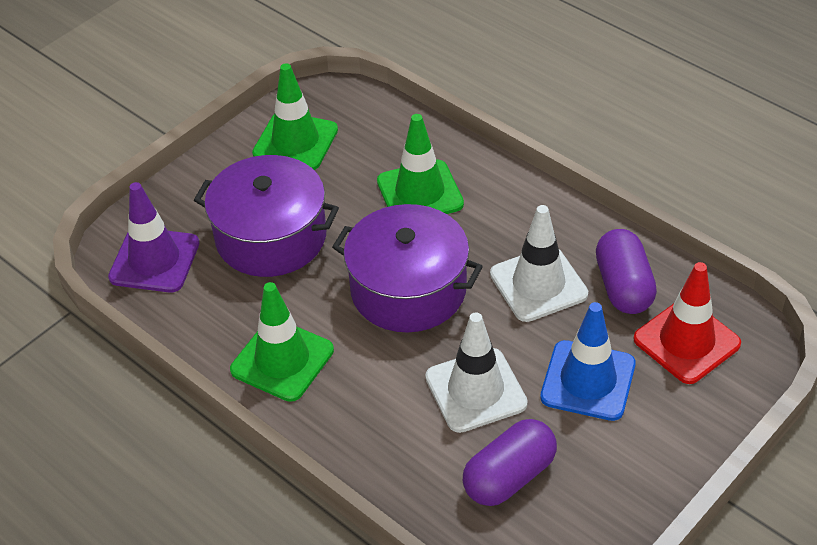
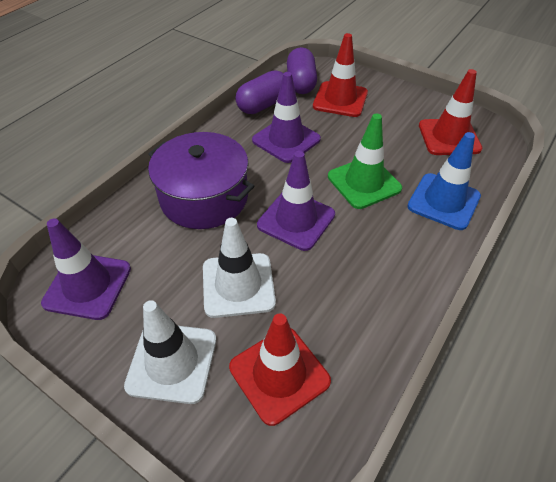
green traffic cone: [230,282,334,402] [252,63,338,170] [377,114,464,214] = 3 -> [328,113,402,209] = 1
purple pot: [194,155,339,277] [332,204,483,332] = 2 -> [148,132,254,229] = 1
purple traffic cone: [108,182,200,293] = 1 -> [41,218,131,320] [252,72,321,163] [257,151,335,251] = 3
red traffic cone: [633,262,741,384] = 1 -> [229,313,331,426] [313,33,368,117] [419,69,482,155] = 3

